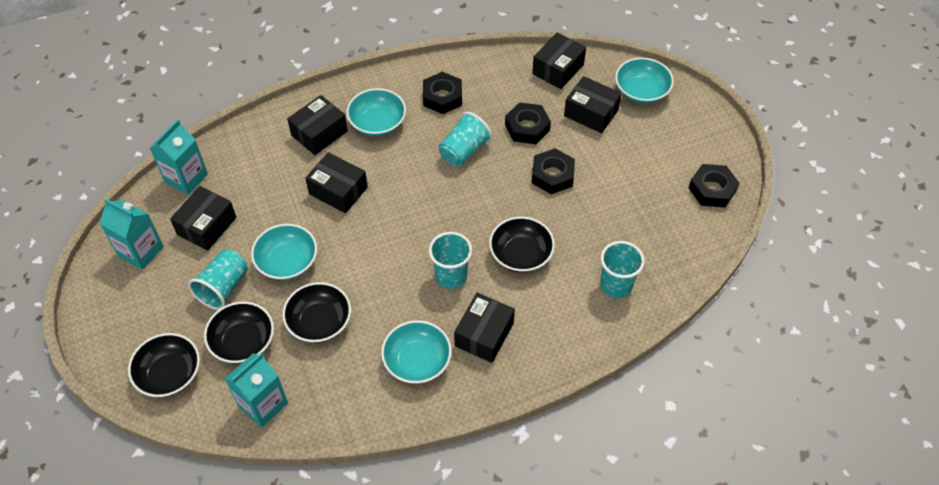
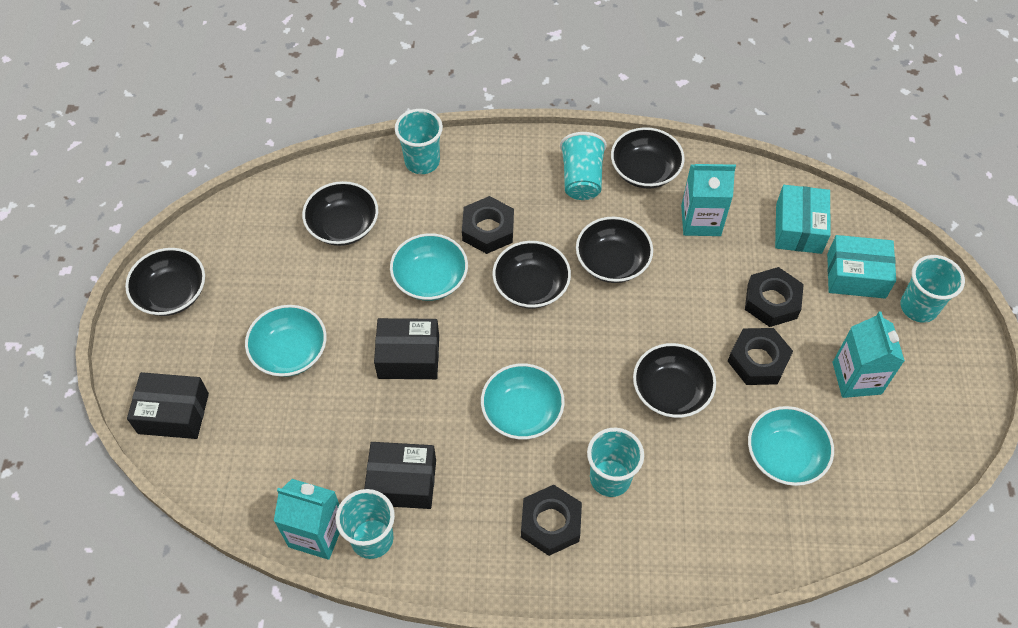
black bowl: [128,333,200,397] [204,302,274,363] [282,282,351,343] [489,217,555,273] = 4 -> [125,248,205,316] [302,181,378,246] [492,241,571,308] [576,217,653,283] [611,127,685,188] [633,343,716,418] = 6
black box: [170,186,236,251] [287,95,348,155] [305,152,368,213] [454,293,515,363] [532,32,586,89] [564,76,622,133] = 6 -> [127,372,209,439] [364,442,436,509] [374,318,439,379] = 3
turquoise box: none = 0 -> [775,185,831,254] [827,235,896,298] = 2
turquoise cup: [188,250,248,310] [429,232,472,289] [439,112,492,166] [600,241,645,298] = 4 -> [336,489,395,559] [395,109,443,174] [560,132,607,200] [587,428,644,497] [900,255,965,323] = 5

